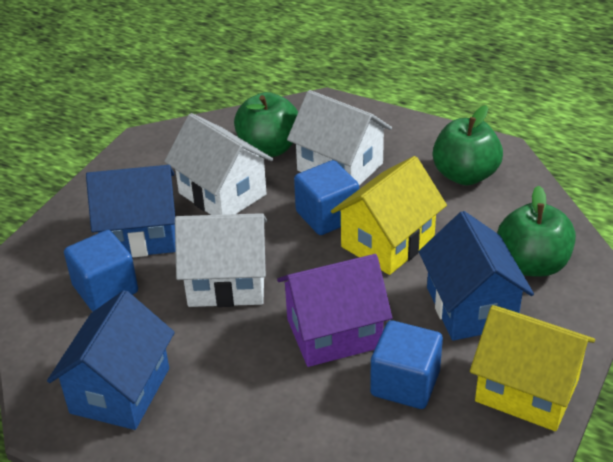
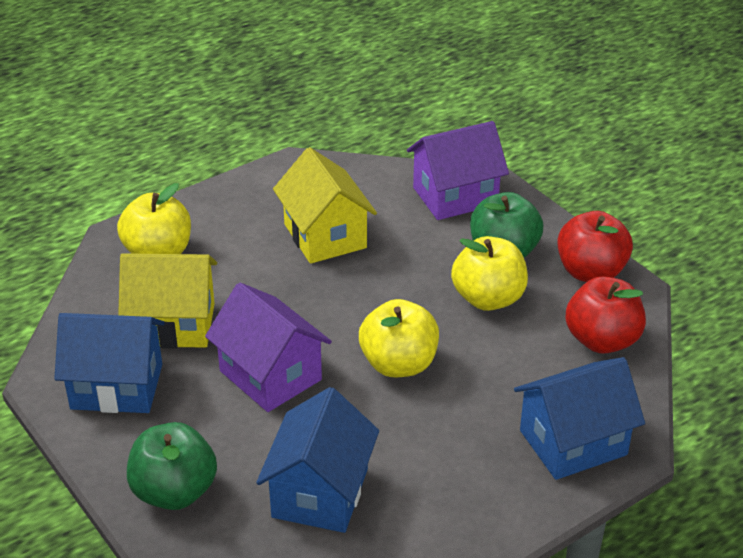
blue cube: [64,230,138,311] [294,160,359,235] [370,320,443,409] = 3 -> none = 0
green apple: [234,92,298,157] [433,105,503,186] [498,185,576,276] = 3 -> [127,422,217,510] [470,192,543,258] = 2
purple house: [277,254,392,367] = 1 -> [205,282,332,412] [407,121,509,220] = 2
red apple: none = 0 -> [557,211,633,282] [565,276,646,354] = 2
white house: [164,113,273,215] [175,213,267,307] [287,90,392,185] = 3 -> none = 0
yellow apple: none = 0 -> [117,183,191,254] [359,299,439,377] [451,236,528,311] = 3

